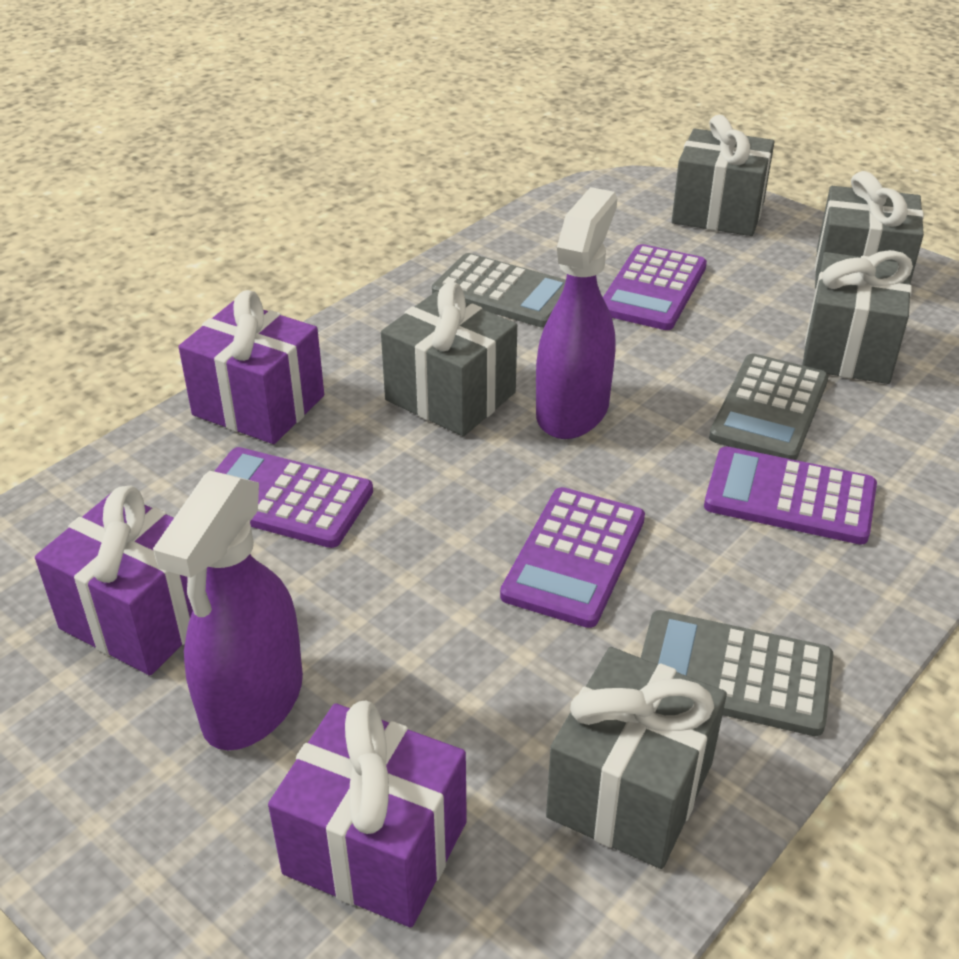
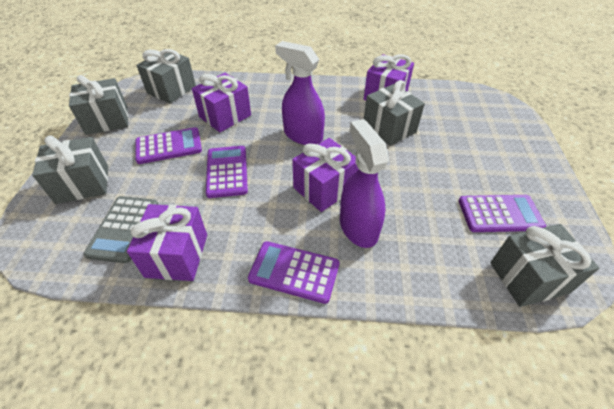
grey calculator: [432,253,566,328] [641,610,834,736] [709,354,828,460] = 3 -> [83,196,158,263] = 1
purple gift: [35,486,193,675] [179,290,324,444] [268,700,467,928] = 3 -> [127,204,207,281] [192,73,251,132] [292,138,359,212] [364,54,414,100] = 4

